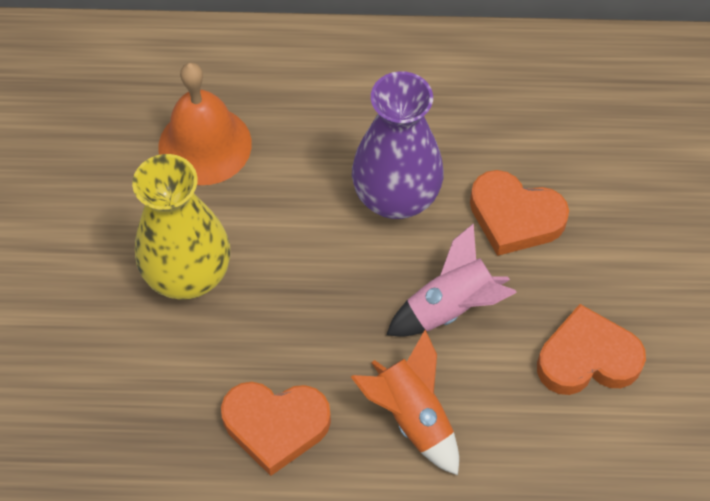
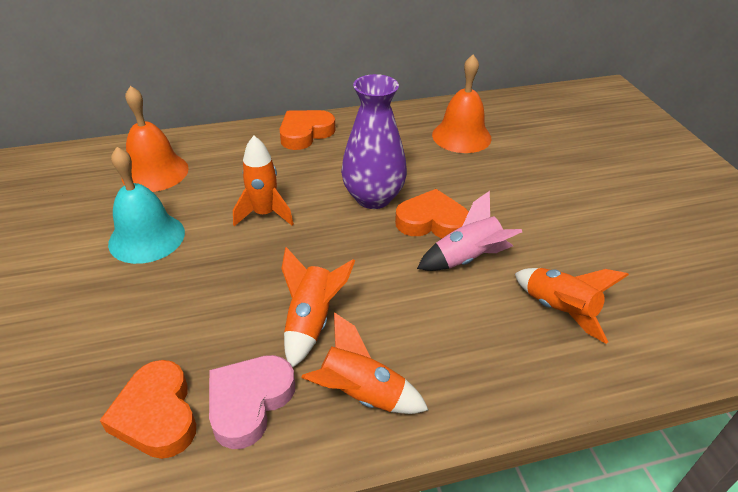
orange bell: [158,63,252,185] = 1 -> [122,86,189,192] [432,55,491,153] = 2
orange rocket: [351,329,459,475] = 1 -> [233,136,294,226] [281,247,355,368] [301,312,429,414] [515,268,629,344] = 4
pink heart: none = 0 -> [209,355,295,449] = 1
turquoise bell: none = 0 -> [108,147,185,264] = 1
yellow vase: [132,154,230,300] = 1 -> none = 0

